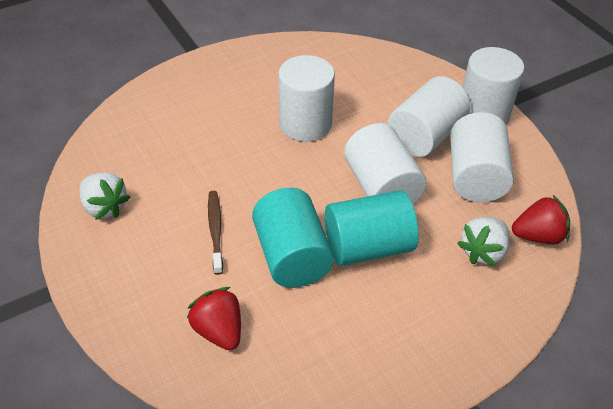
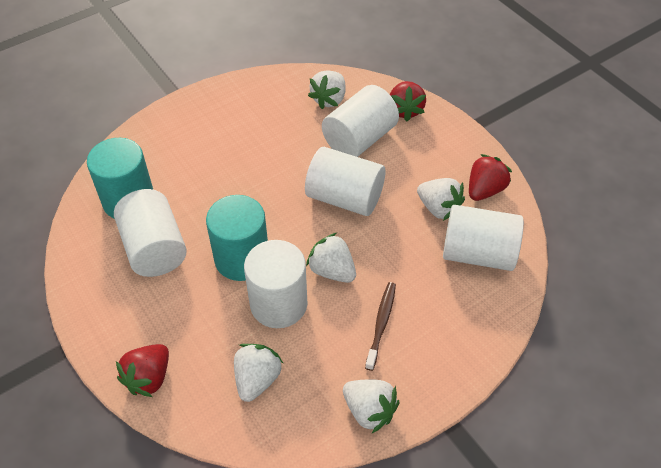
red strawberry: [187,287,241,350] [512,195,570,245] = 2 -> [116,344,169,397] [390,81,426,121] [469,154,512,201] = 3
white strawberry: [79,172,130,220] [457,217,510,266] = 2 -> [234,344,283,402] [306,233,356,283] [308,71,345,109] [343,379,399,433] [417,178,465,221] = 5

